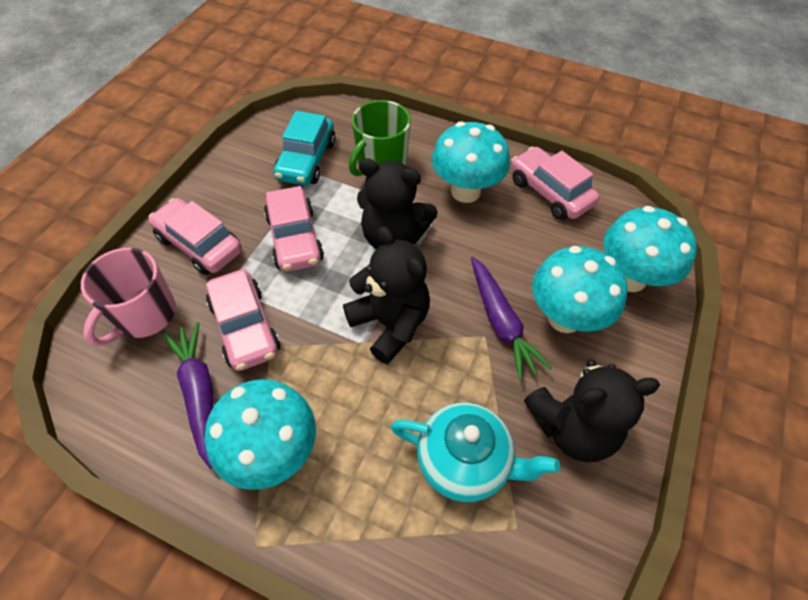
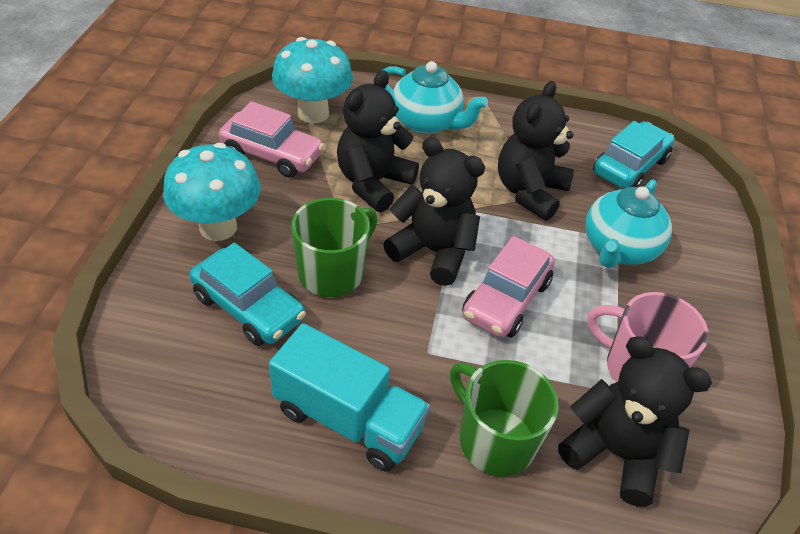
black teddy bear: [343,226,430,364] [357,158,438,249] [524,359,660,462] = 3 -> [337,70,419,212] [383,137,485,286] [498,81,574,221] [558,336,712,507] = 4
green mug: [349,100,411,176] = 1 -> [291,198,378,297] [450,360,559,477] = 2
pink car: [148,198,242,275] [206,269,280,371] [264,186,324,272] [511,147,600,220] = 4 -> [219,101,324,178] [462,236,555,338] = 2
purple carrot: [163,322,213,469] [471,257,552,381] = 2 -> none = 0
turquoise car: [274,111,336,185] = 1 -> [190,243,306,346] [593,121,675,189] = 2
turquoise mushroom: [205,379,316,490] [432,121,510,203] [532,246,628,333] [603,206,697,292] = 4 -> [163,143,261,241] [272,37,353,123] = 2
turquoise teapot: [391,403,560,502] = 1 -> [382,61,488,134] [585,180,672,268] = 2
turquoise truck: none = 0 -> [269,323,430,472] = 1

